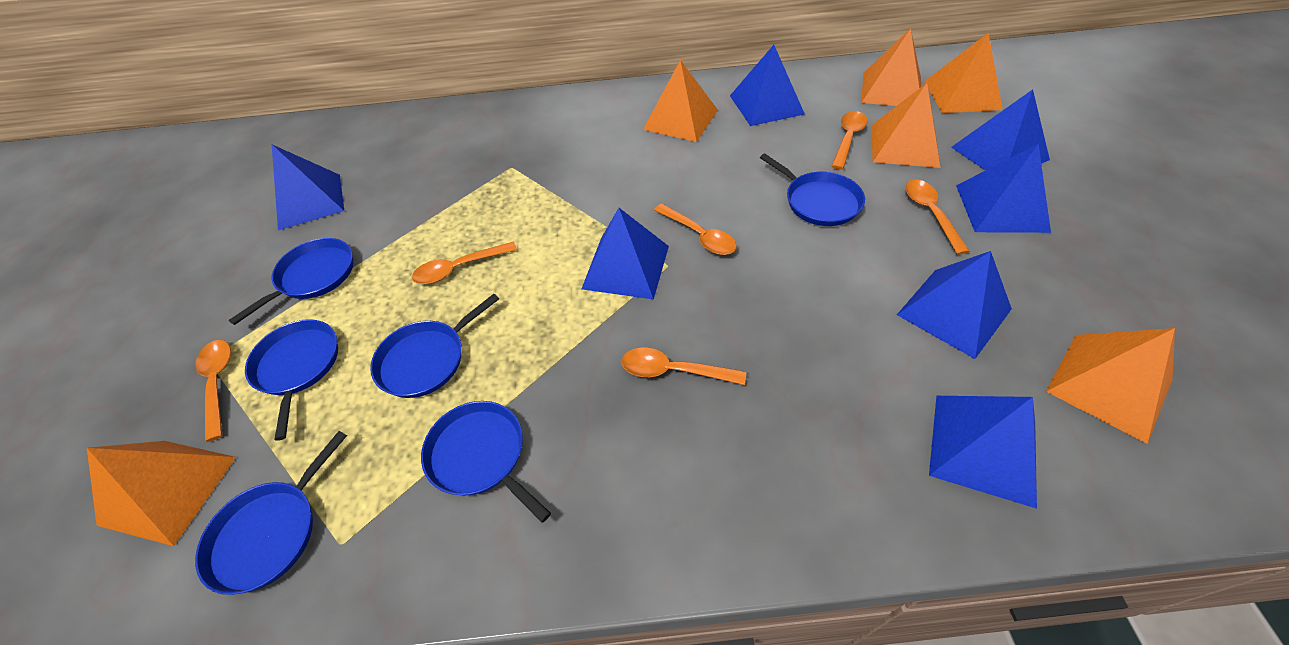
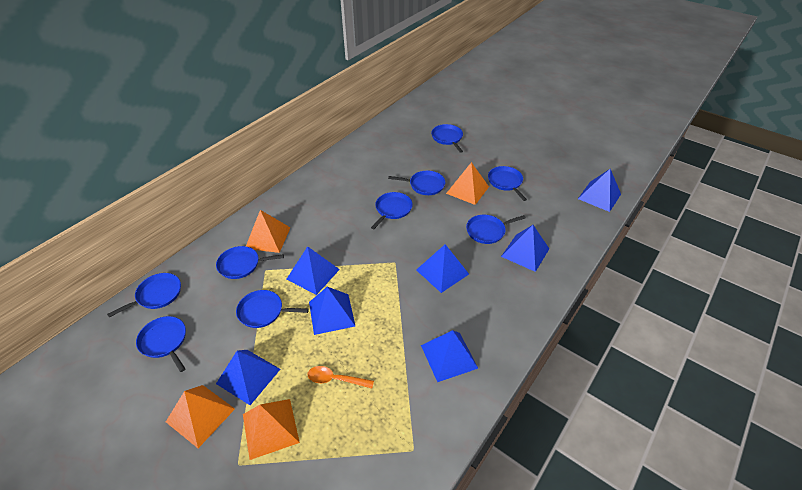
blue pan: [195,431,347,595] [229,238,353,325] [245,319,338,441] [370,294,499,398] [421,401,551,523] [760,153,865,226] = 6 -> [107,273,181,318] [136,316,186,372] [216,246,284,279] [236,290,309,328] [371,192,413,229] [388,171,445,195] [431,124,463,153] [466,215,526,244] [488,166,527,201] = 9
orange pyramid: [87,441,236,546] [643,60,718,142] [861,28,921,106] [871,83,940,168] [924,33,1003,113] [1046,328,1175,444] = 6 -> [166,385,235,448] [243,399,300,460] [246,210,291,253] [446,162,489,205] = 4
orange spoon: [195,340,231,442] [412,242,517,284] [621,347,746,385] [654,204,737,255] [832,111,868,169] [905,179,970,255] = 6 -> [308,366,374,388] = 1

